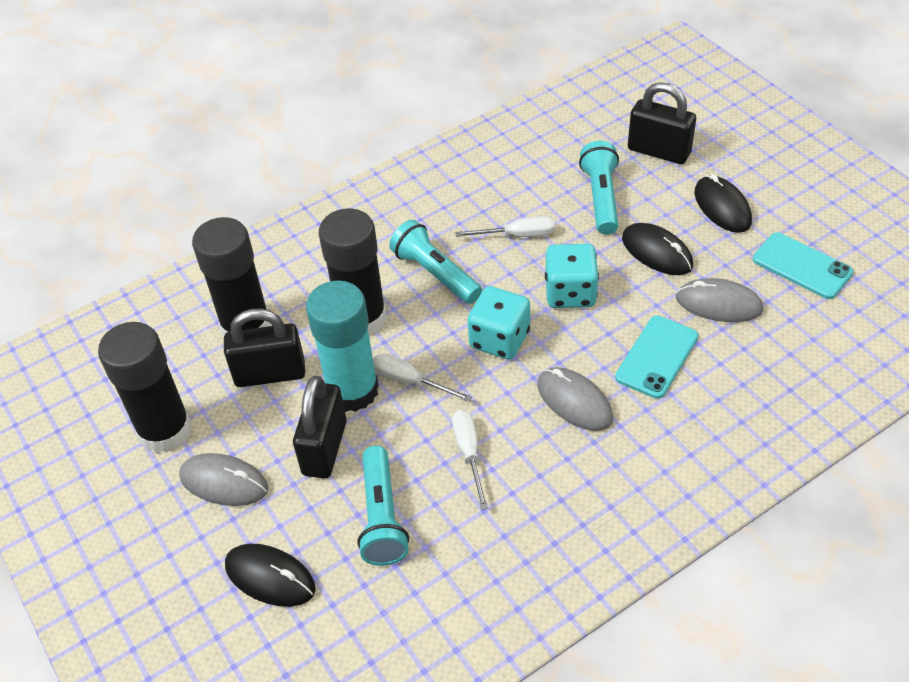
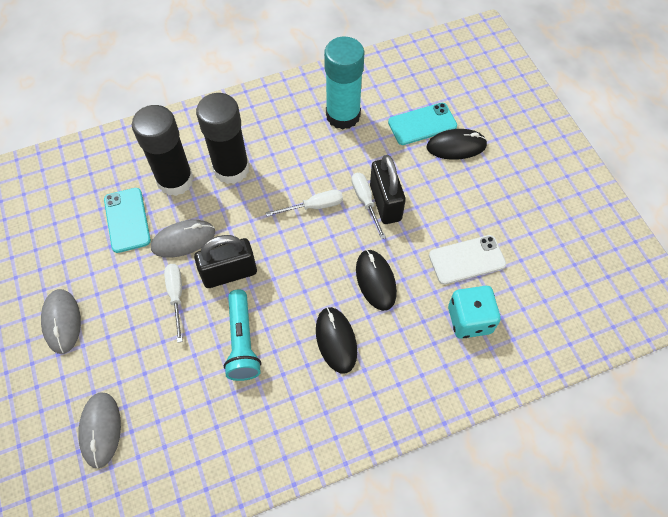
black glue stick: [98,322,192,453] [192,217,271,335] [319,208,387,336] = 3 -> [132,105,194,196] [196,93,249,184] = 2
black padlock: [224,309,305,387] [293,376,347,479] [628,82,696,164] = 3 -> [194,235,257,288] [370,155,406,224] = 2
turquoise dice: [468,286,530,360] [545,244,599,308] = 2 -> [448,286,501,339] = 1
turquoise flashlight: [357,446,409,566] [389,220,482,304] [579,141,619,235] = 3 -> [224,290,261,381] = 1
white phone: none = 0 -> [429,235,506,285] = 1

